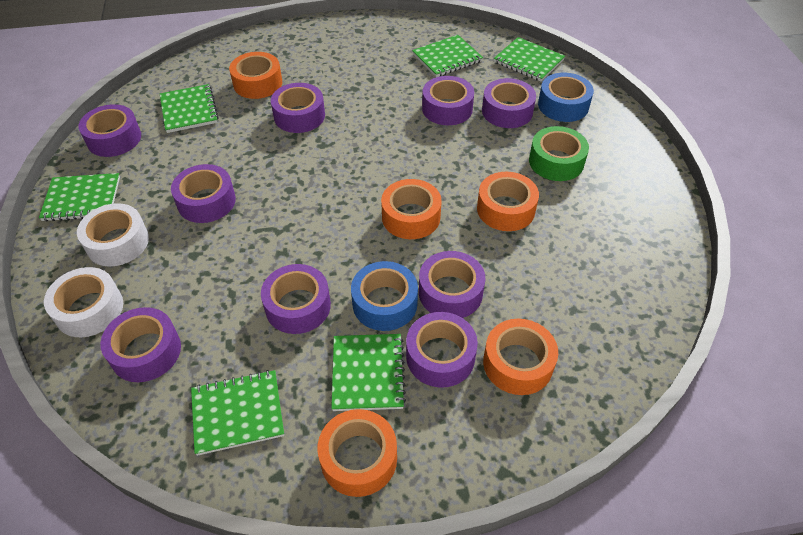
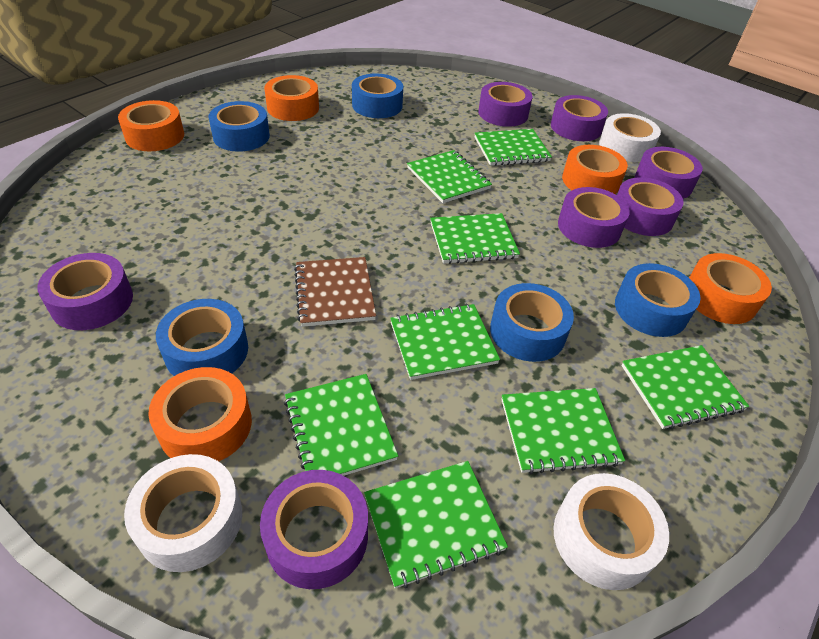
blue tape: [351,261,418,331] [538,73,594,122] = 2 -> [156,299,248,376] [208,101,270,152] [352,74,403,118] [490,283,574,362] [615,263,701,337] = 5
brown notebook: none = 0 -> [294,257,376,327] = 1
green notebook: [39,173,120,222] [160,84,219,133] [191,370,284,456] [331,334,406,411] [412,35,483,77] [494,37,565,81] = 6 -> [284,374,398,476] [364,461,508,588] [390,304,500,380] [407,150,492,203] [430,213,520,264] [474,129,552,166] [501,388,625,474] [621,345,749,429] = 8
green tape: [529,126,589,181] = 1 -> none = 0
purple tape: [78,104,141,157] [100,307,181,382] [171,164,236,223] [261,264,331,334] [271,83,325,133] [406,312,478,388] [419,251,485,318] [422,76,474,125] [482,78,536,128] = 9 -> [37,253,133,330] [260,470,368,589] [478,82,532,127] [551,95,608,141] [558,187,630,248] [617,177,684,236] [635,147,703,199] = 7
white tape: [44,267,123,337] [77,203,149,267] = 2 -> [124,454,242,572] [553,473,669,590] [599,113,661,162] = 3

